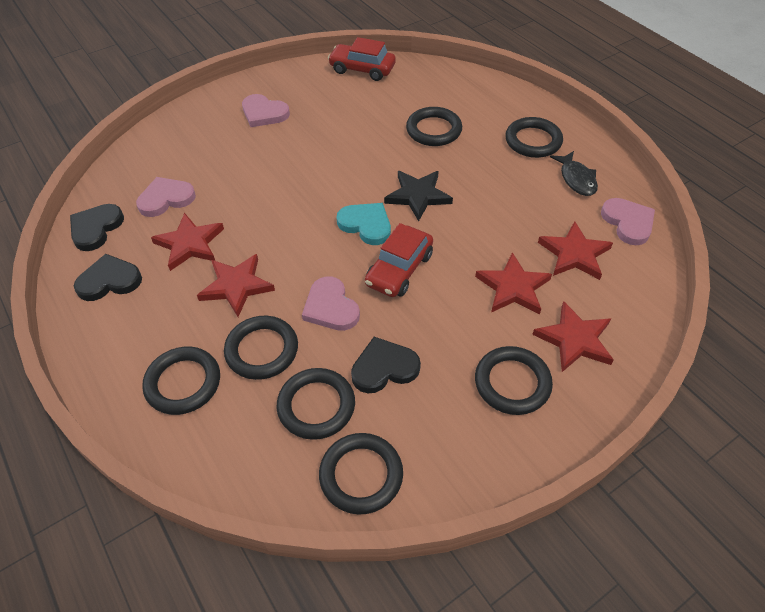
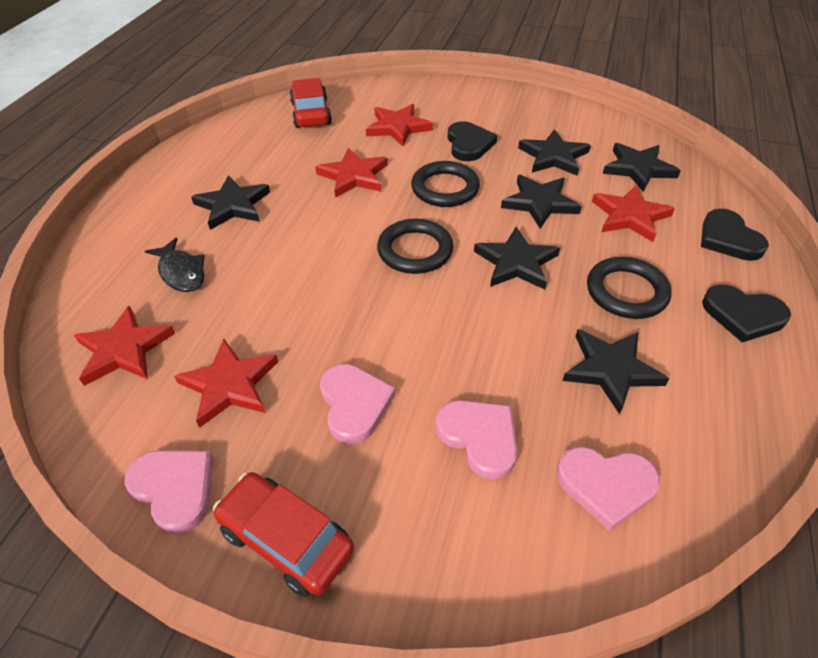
black ring: [142,347,220,415] [224,316,298,380] [276,368,355,440] [319,433,403,515] [406,107,462,146] [475,346,553,415] [505,117,563,158] = 7 -> [377,219,453,274] [411,161,480,207] [587,257,672,319] = 3
black star: [384,171,453,221] = 1 -> [191,175,270,230] [474,227,560,290] [501,175,582,229] [518,129,591,175] [562,329,669,414] [603,143,681,192] = 6
turquoise heart: [337,203,391,245] = 1 -> none = 0

